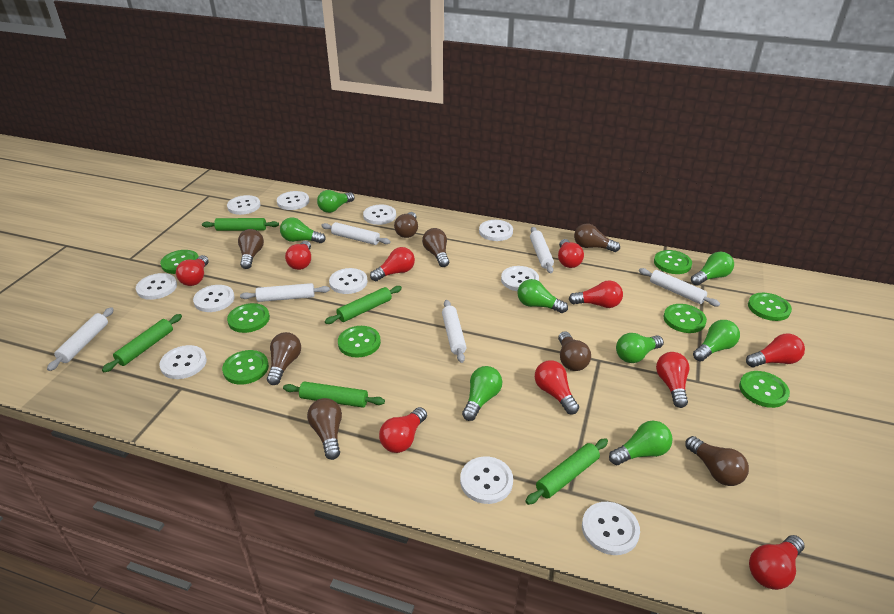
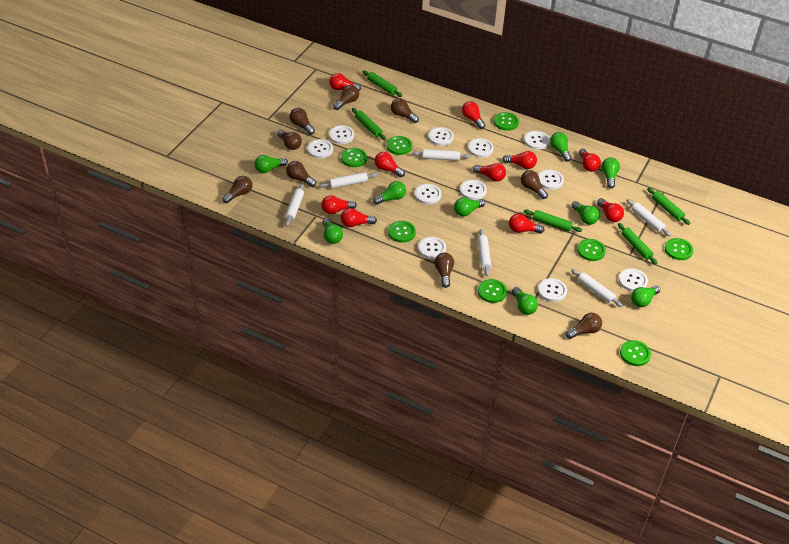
brown light bulb: [238,229,264,269] [267,332,301,385] [307,398,342,460] [394,212,418,238] [422,228,449,267] [558,331,591,371] [574,223,620,252] [685,436,749,486] = 8 -> [222,176,252,203] [277,130,302,150] [286,161,316,187] [290,108,315,135] [333,85,359,110] [391,98,419,123] [434,253,454,288] [521,170,548,199] [566,313,602,339] = 9
green light bulb: [280,217,326,243] [317,190,354,213] [462,366,502,421] [518,279,568,313] [609,421,672,465] [616,333,664,363] [691,252,734,286] [693,320,740,362] = 8 -> [254,155,288,173] [322,218,343,244] [373,181,406,205] [454,198,485,217] [512,287,538,315] [550,132,571,162] [571,201,600,225] [601,157,620,189] [631,285,660,307] = 9

